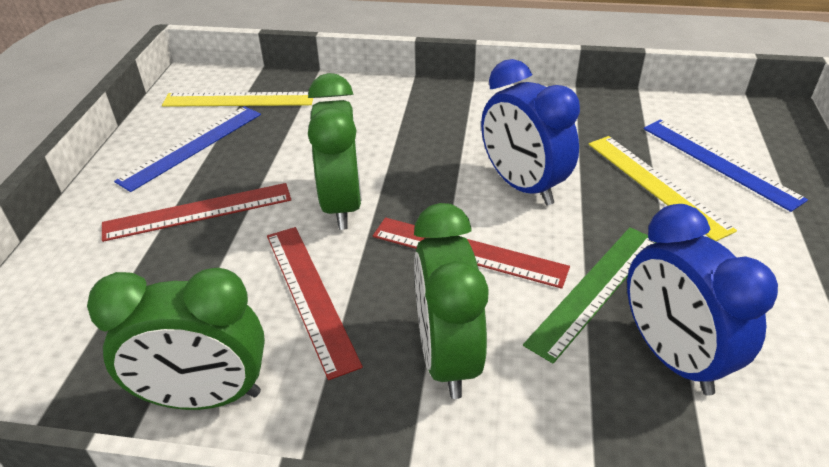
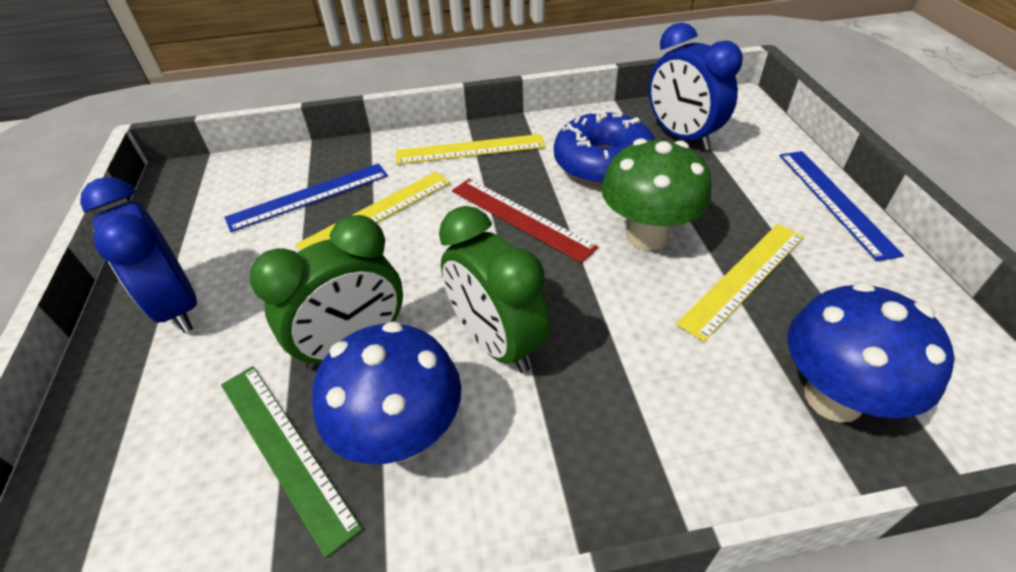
blue donut: none = 0 -> [554,110,655,186] = 1
blue mushroom: none = 0 -> [312,321,461,464] [788,282,955,423] = 2
green clock: [87,268,265,410] [308,73,362,230] [414,203,489,399] = 3 -> [249,215,403,371] [439,206,551,373] = 2
green mushroom: none = 0 -> [601,138,711,251] = 1
red ruler: [102,183,291,242] [267,227,363,380] [373,217,570,289] = 3 -> [452,179,599,263] = 1
yellow ruler: [162,92,313,107] [589,136,737,241] = 2 -> [295,172,451,251] [396,134,546,164] [676,224,804,342] = 3

